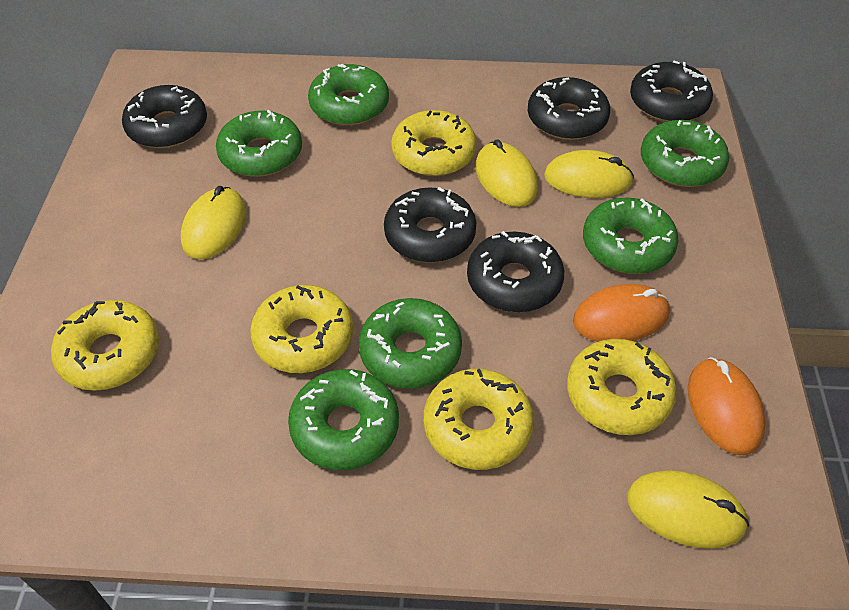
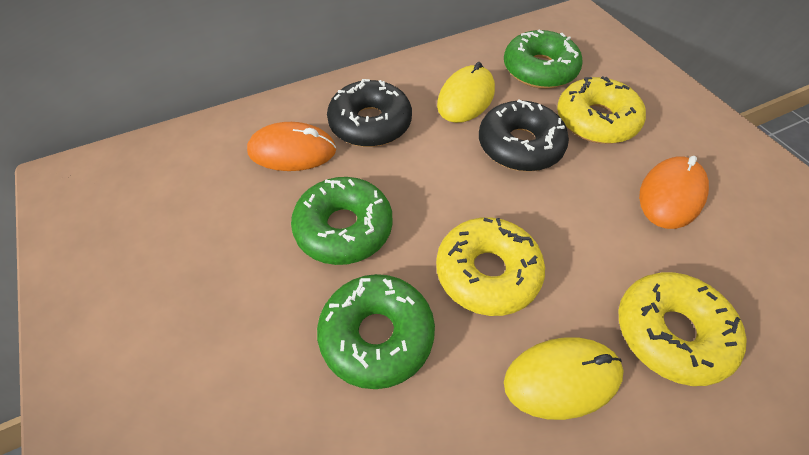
black donut: [122,85,207,148] [384,187,476,263] [467,231,564,312] [528,77,610,140] [630,60,713,122] = 5 -> [327,79,412,147] [479,99,569,172] = 2
green donut: [216,110,302,177] [288,369,399,470] [308,64,389,126] [359,298,462,389] [583,198,678,274] [641,120,729,187] = 6 -> [291,177,393,265] [317,274,435,389] [504,30,583,89] = 3
yellow donut: [51,300,159,391] [250,285,353,373] [391,110,477,176] [424,369,534,470] [567,339,677,435] = 5 -> [436,217,545,316] [557,76,646,144] [618,272,747,386] = 3
yellow mouse: [181,186,247,259] [475,139,538,207] [544,150,634,198] [627,470,749,549] = 4 -> [437,62,495,123] [504,337,623,420] = 2

